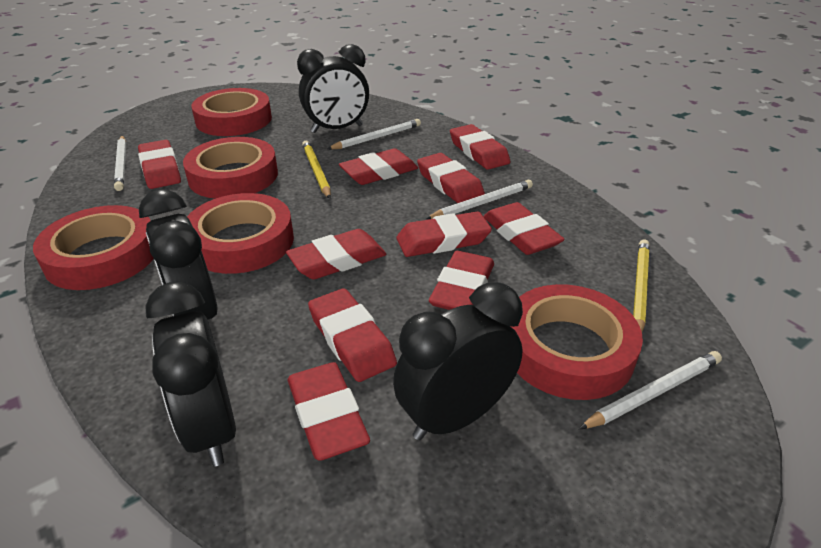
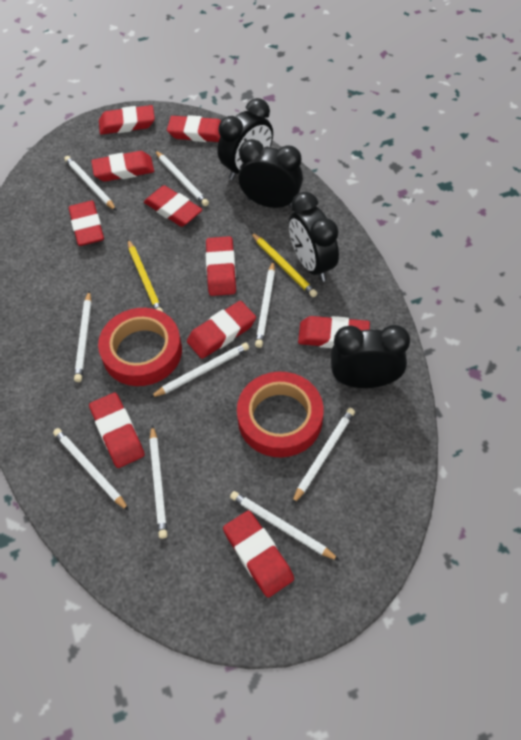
red tape: [33,205,154,290] [183,137,278,199] [187,193,294,274] [191,88,272,136] [511,284,643,400] = 5 -> [98,308,182,386] [237,372,324,457] = 2
white pencil: [114,135,126,191] [327,119,421,150] [426,180,533,219] [579,351,722,429] = 4 -> [53,428,129,511] [64,156,117,211] [74,291,92,382] [150,342,249,398] [150,425,168,539] [155,151,209,206] [230,491,340,561] [255,261,275,348] [292,408,355,504] = 9

